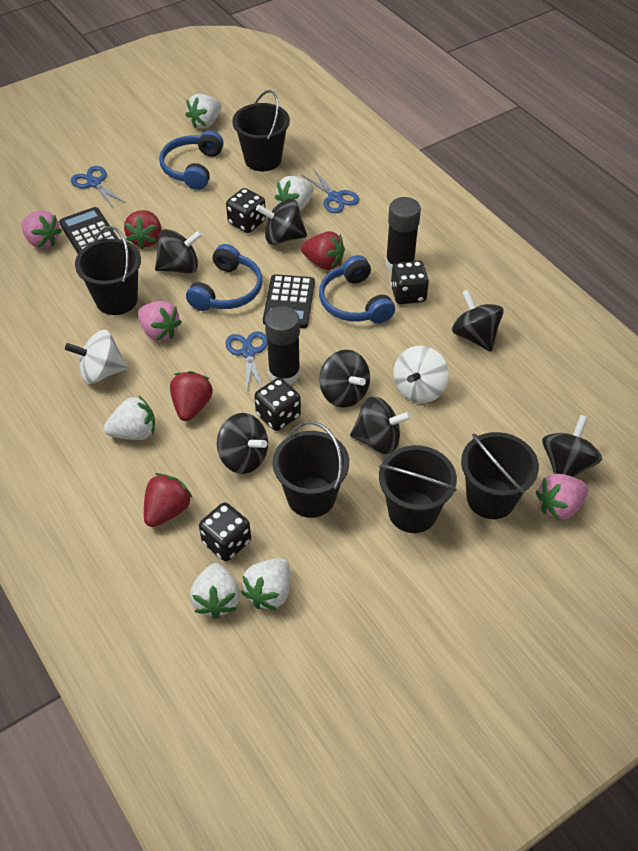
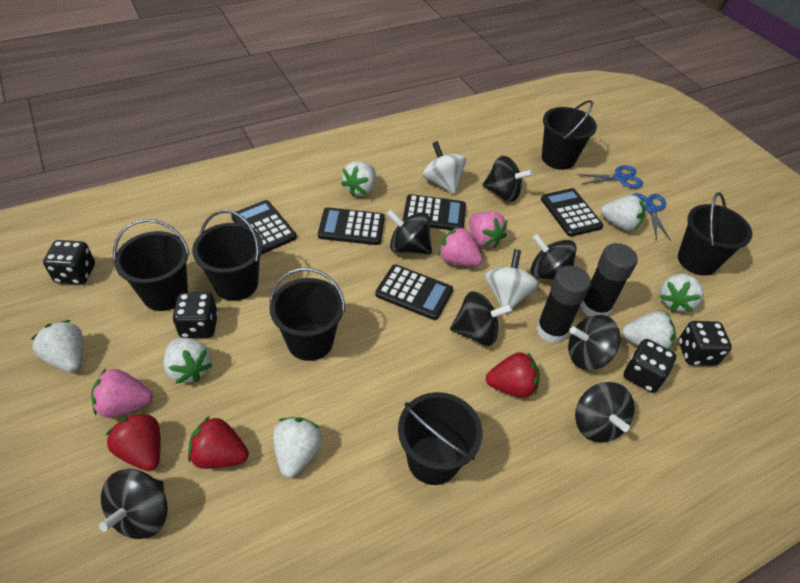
black bucket: [75,226,141,315] [232,90,290,171] [273,421,349,518] [379,445,457,533] [461,432,539,519] = 5 -> [113,219,190,311] [192,210,263,301] [269,268,345,361] [398,392,483,485] [542,100,597,170] [678,192,752,276] = 6
black calculator: [59,207,119,254] [263,274,315,328] = 2 -> [231,200,297,254] [318,207,385,245] [375,264,453,320] [403,194,466,230] [541,188,603,237] = 5
blue headphones: [159,130,224,190] [186,244,262,311] [319,255,395,323] = 3 -> none = 0
blue scissors: [71,166,127,209] [226,331,267,395] [301,170,359,213] = 3 -> [577,165,643,188] [633,193,671,241] = 2
red strawberry: [124,210,162,249] [144,473,192,527] [170,371,213,421] [301,231,345,270] = 4 -> [106,411,161,471] [188,416,249,469] [486,352,540,398] = 3
white strawberry: [104,396,155,440] [185,94,221,128] [190,563,240,619] [241,558,290,610] [275,176,314,211] = 5 -> [30,320,83,372] [163,338,212,384] [273,417,322,478] [341,161,376,196] [601,195,645,231] [622,311,675,350] [659,274,703,312] = 7

